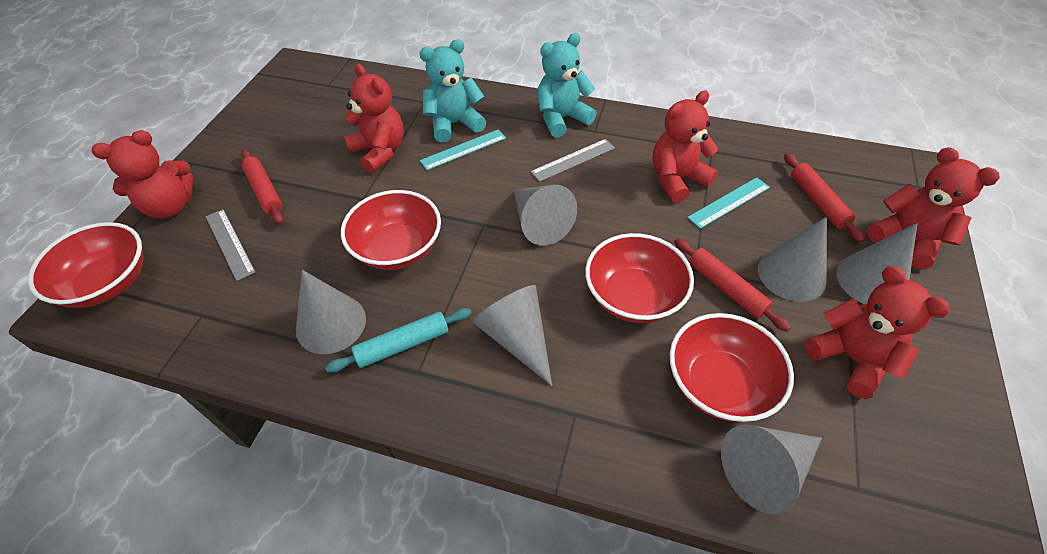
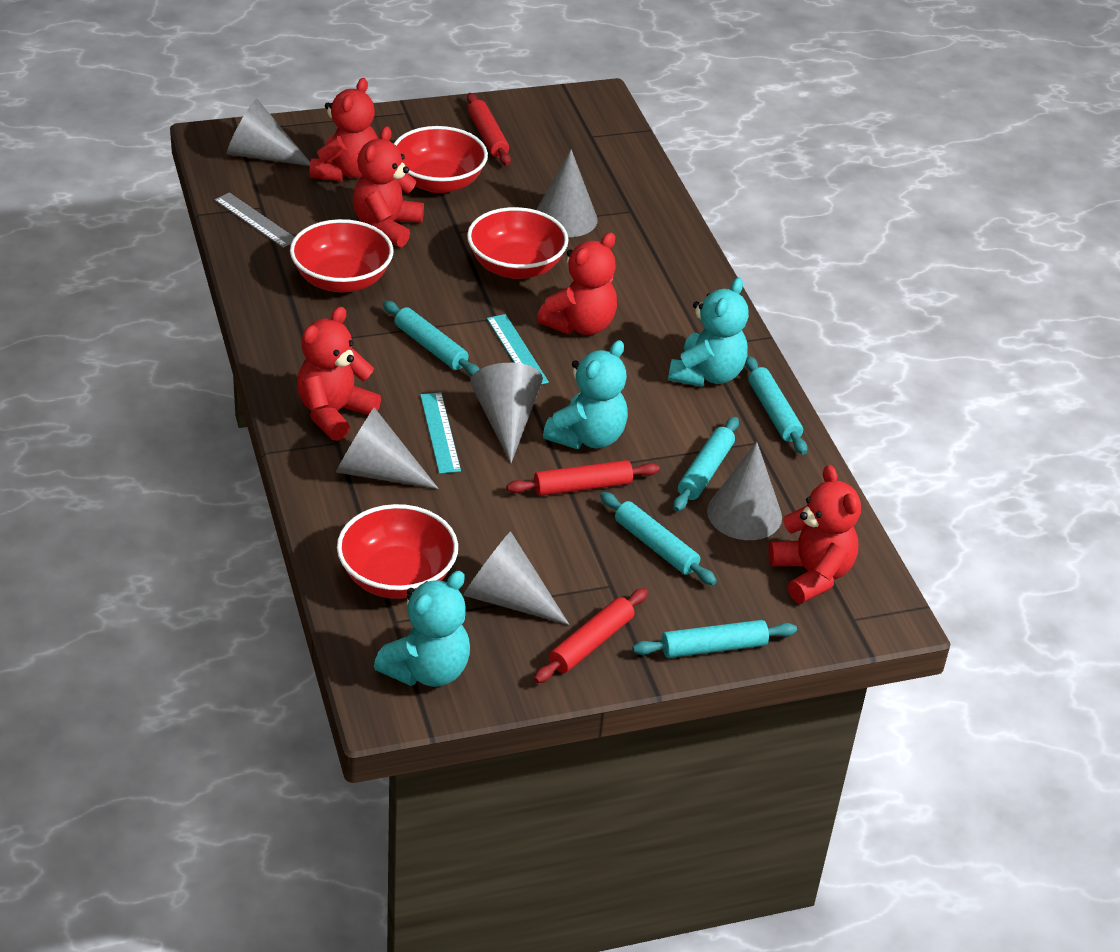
grey ruler: [206,209,255,281] [531,139,615,182] = 2 -> [214,192,295,248] = 1
turquoise rolling pin: [325,308,472,373] = 1 -> [383,301,480,377] [600,492,717,585] [632,620,797,658] [673,417,739,511] [745,356,807,455] = 5
turquoise teddy bear: [419,39,486,143] [537,33,597,138] = 2 -> [374,571,470,687] [543,340,628,449] [668,277,749,387] = 3

